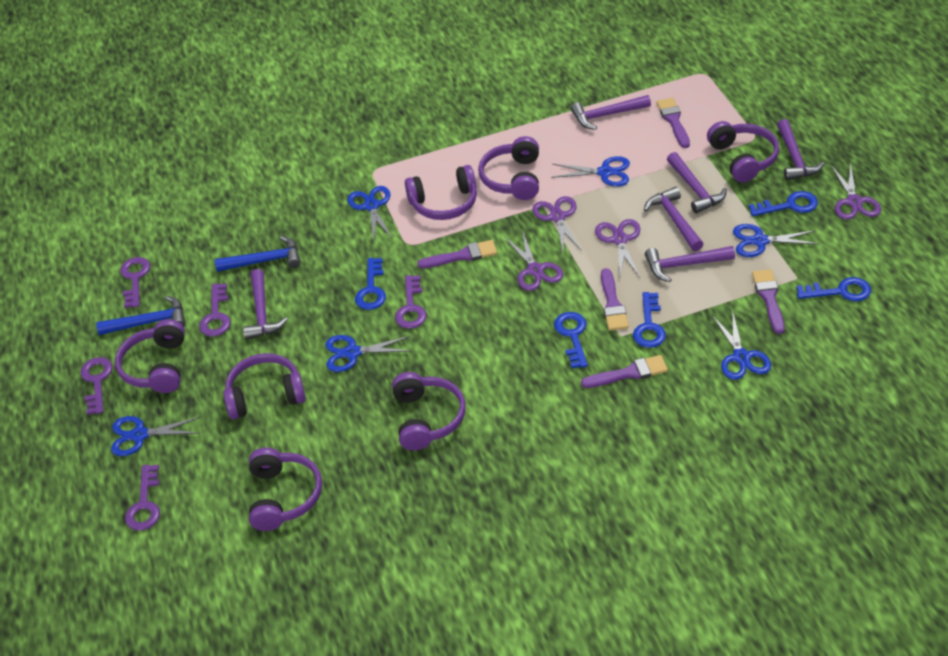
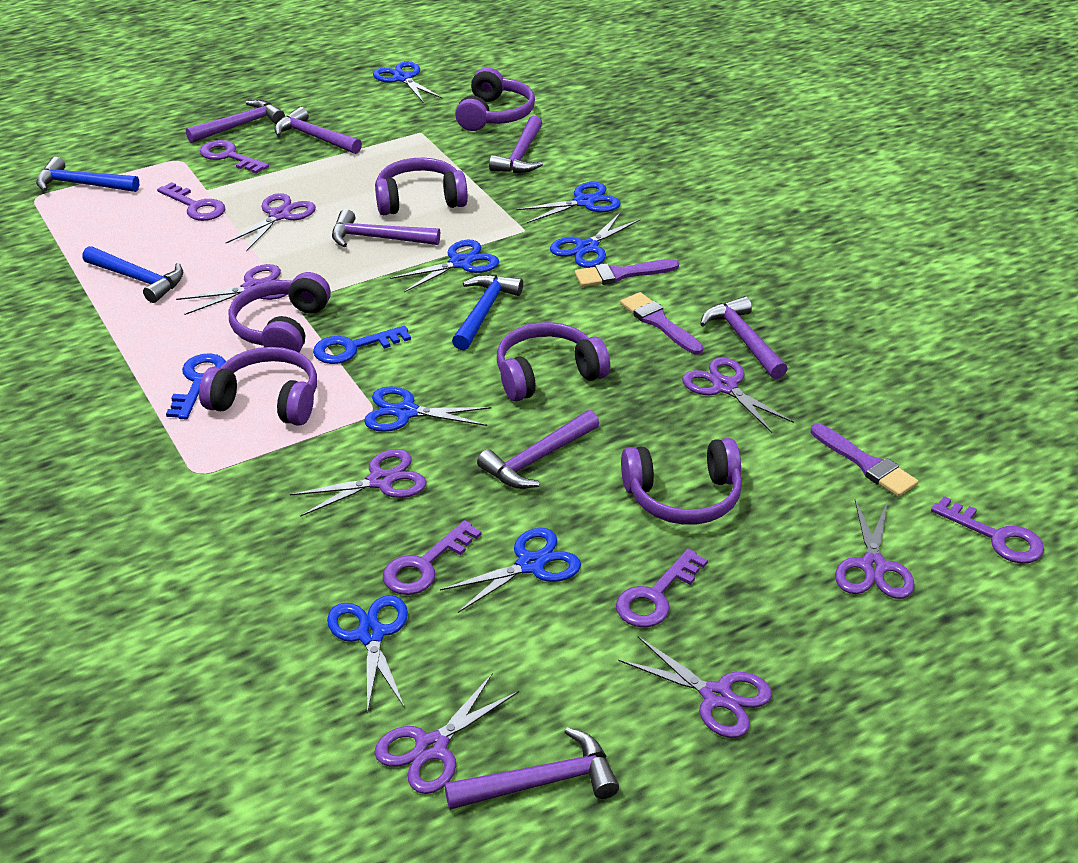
blue hammer: [96,296,185,335] [215,236,300,272] = 2 -> [36,157,139,192] [83,246,183,303] [452,274,523,350] = 3
blue key: [355,258,386,310] [554,312,588,368] [633,292,666,348] [749,191,818,216] [796,277,871,302] = 5 -> [166,353,226,419] [313,326,411,364] = 2
blue scissors: [111,416,200,456] [325,335,411,372] [348,186,392,242] [551,156,630,187] [712,310,771,380] [733,224,819,257] = 6 -> [327,595,408,714] [364,386,492,432] [373,61,443,102] [390,240,499,292] [440,528,581,613] [516,182,621,223] [550,212,641,268] = 7
purple brush: [417,240,497,268] [581,355,668,388] [601,268,629,331] [657,98,690,148] [752,269,785,334] = 5 -> [575,259,679,287] [620,292,704,355] [811,424,918,497] = 3
purple hammer: [243,269,288,340] [571,95,651,130] [644,187,703,251] [645,246,735,282] [667,152,727,214] [777,119,824,180] = 6 -> [186,100,285,143] [274,107,362,154] [332,209,440,247] [444,727,619,810] [477,410,599,489] [489,116,543,173] [700,296,788,379] = 7
purple headphones: [115,319,185,393] [223,353,306,419] [249,448,322,531] [392,372,466,451] [405,165,477,220] [478,136,539,200] [707,121,779,183] = 7 -> [199,347,317,426] [229,272,331,353] [375,158,468,215] [455,68,535,131] [497,322,610,401] [621,438,742,525] = 6
purple scissors: [504,231,563,291] [532,196,582,252] [595,219,640,277] [831,163,881,220] = 4 -> [176,264,288,315] [226,193,316,252] [290,449,427,517] [374,674,519,794] [619,636,772,738] [682,357,794,433] [835,500,915,599] = 7

